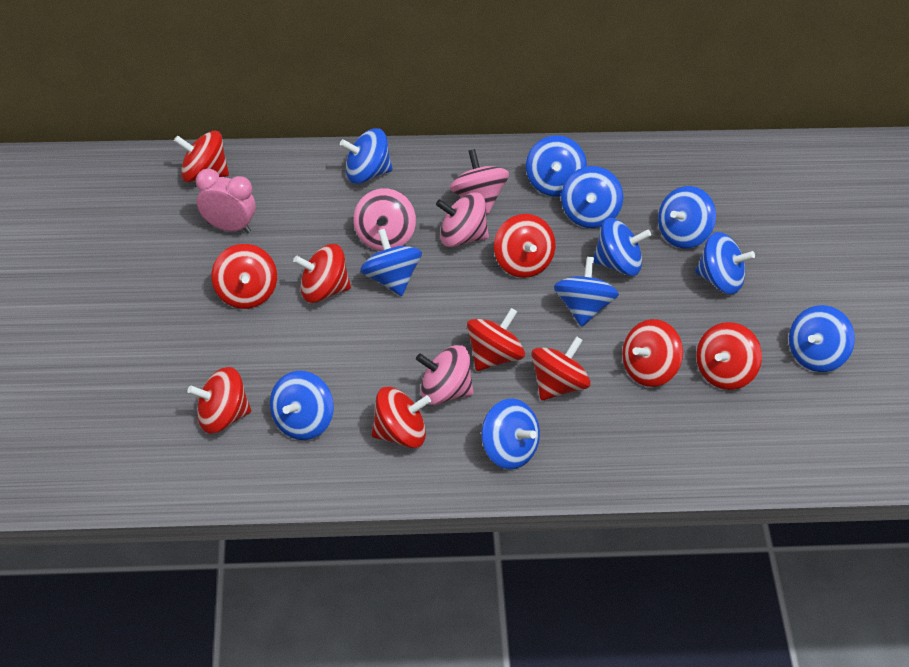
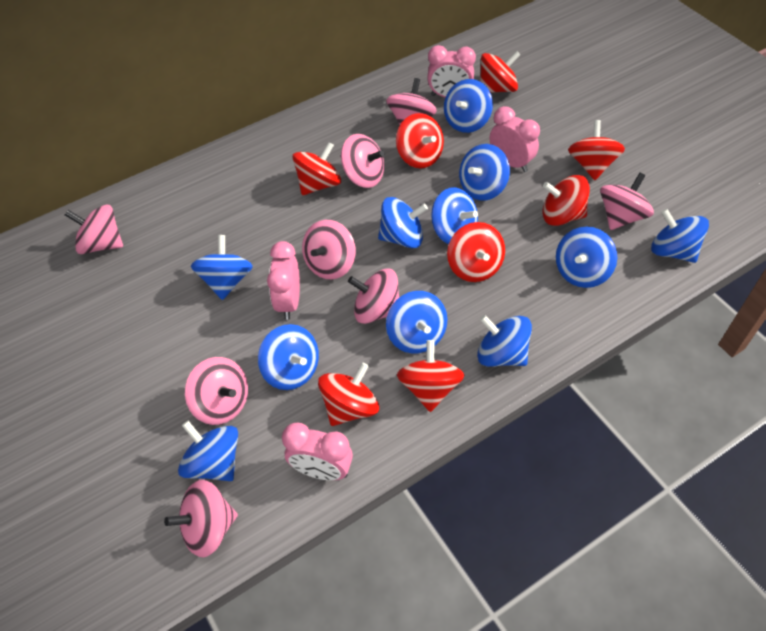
pink clock: [196,169,256,233] = 1 -> [267,241,300,320] [282,423,353,480] [427,45,476,97] [490,106,540,172] = 4
pink spinning top: [353,188,416,251] [416,345,474,405] [436,192,489,247] [450,149,509,214] = 4 -> [65,205,123,254] [164,480,238,557] [185,357,248,425] [302,220,356,279] [341,134,384,188] [348,269,400,324] [386,78,437,125] [600,173,654,230] = 8
red spinning top: [174,131,229,182] [187,367,251,434] [211,244,277,309] [293,244,351,303] [372,387,431,448] [467,308,525,371] [494,214,555,278] [531,336,591,400] [622,319,683,387] [696,322,762,390] = 10 -> [292,142,341,195] [318,362,379,426] [396,113,444,168] [397,340,464,412] [447,222,505,282] [480,51,521,93] [542,175,590,226] [568,120,625,180] = 8

